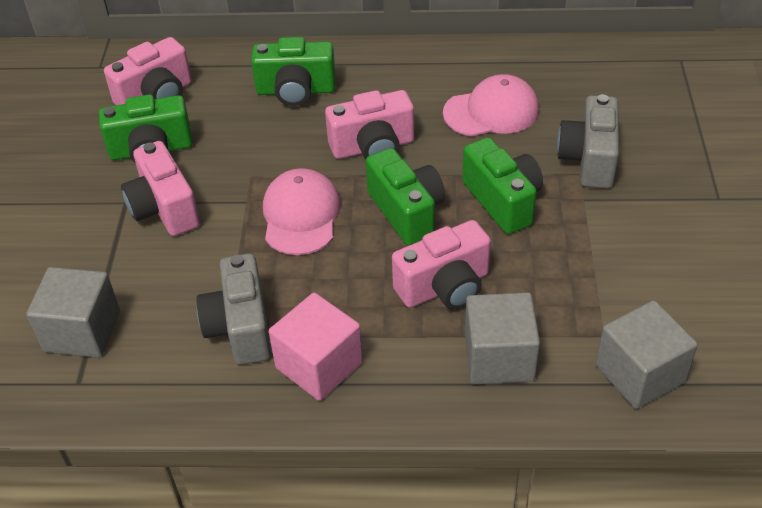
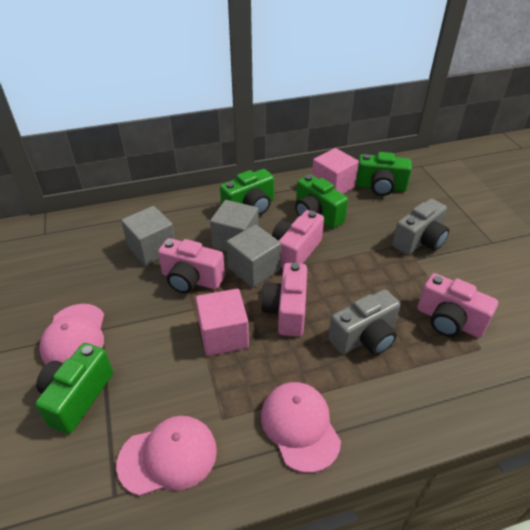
pink cap: [263,168,341,255] [443,74,539,136] = 2 -> [39,304,104,365] [116,416,217,496] [261,382,341,473] = 3
pink cube: [269,293,363,401] = 1 -> [196,289,249,356] [312,148,359,194] = 2

